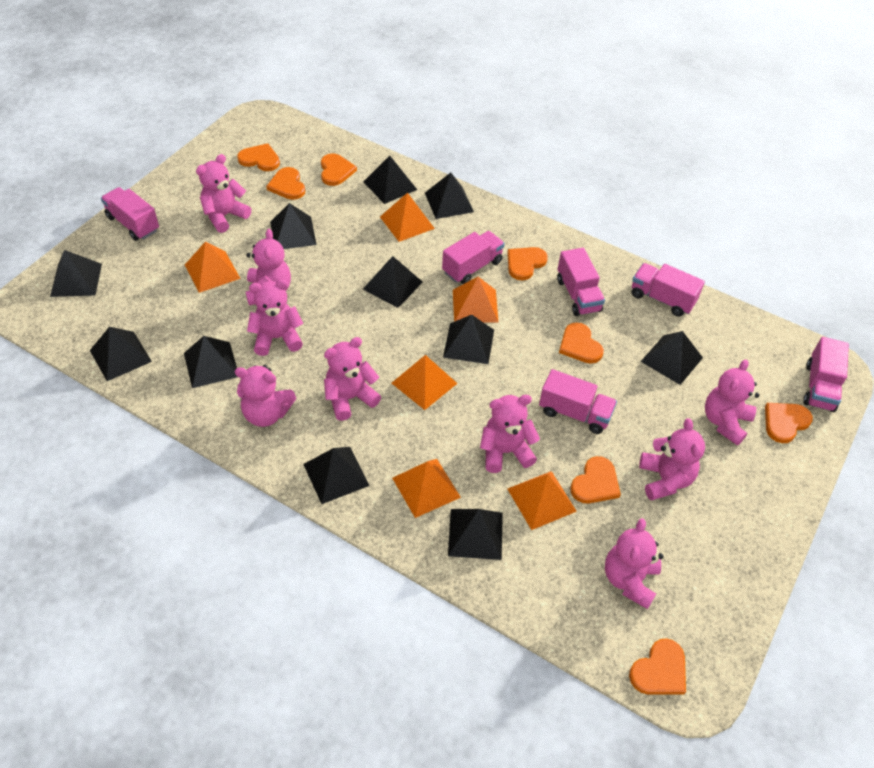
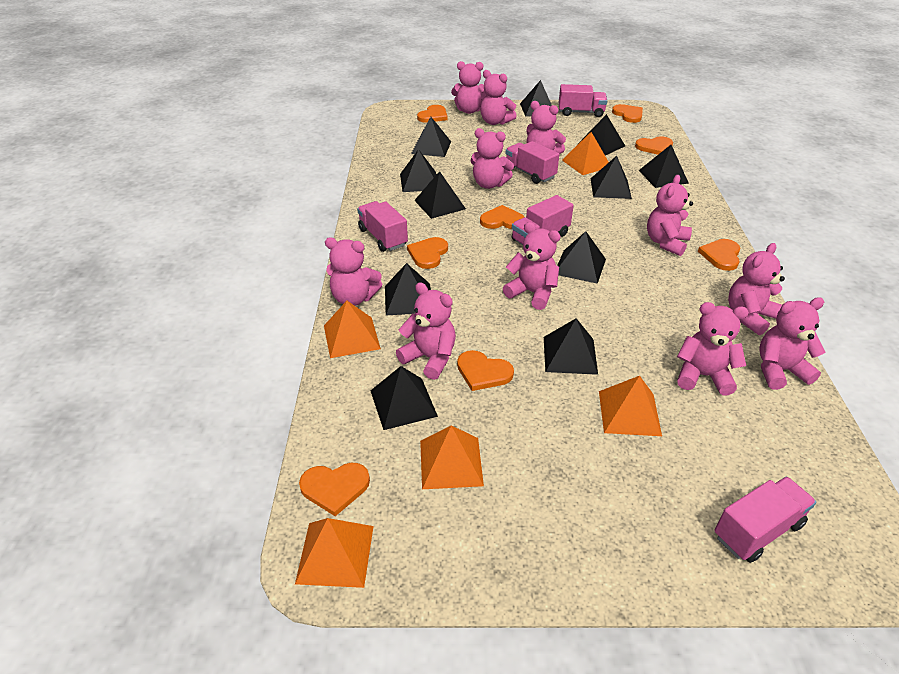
orange pyramid: [185,241,241,293] [380,193,435,242] [392,355,458,410] [392,459,461,518] [453,277,499,322] [508,471,577,530] = 6 -> [295,518,374,588] [324,301,381,358] [420,425,484,489] [562,132,609,175] [599,376,662,436] = 5
pink teddy bear: [196,154,251,233] [234,365,296,427] [246,229,291,305] [247,279,303,356] [324,337,381,421] [480,395,540,473] [605,518,663,609] [639,418,705,501] [705,360,759,445] = 9 -> [325,237,382,306] [396,282,456,380] [451,61,485,114] [471,128,514,189] [480,70,517,125] [503,222,561,310] [526,101,566,154] [647,175,693,256] [677,302,749,396] [728,243,785,335] [759,297,825,390] = 11
pink truck: [101,187,159,241] [442,231,505,284] [539,369,617,434] [557,248,605,316] [632,263,705,316] [803,337,849,412] = 6 -> [357,201,408,252] [506,141,559,184] [512,195,574,245] [559,84,607,117] [714,477,816,563] = 5

